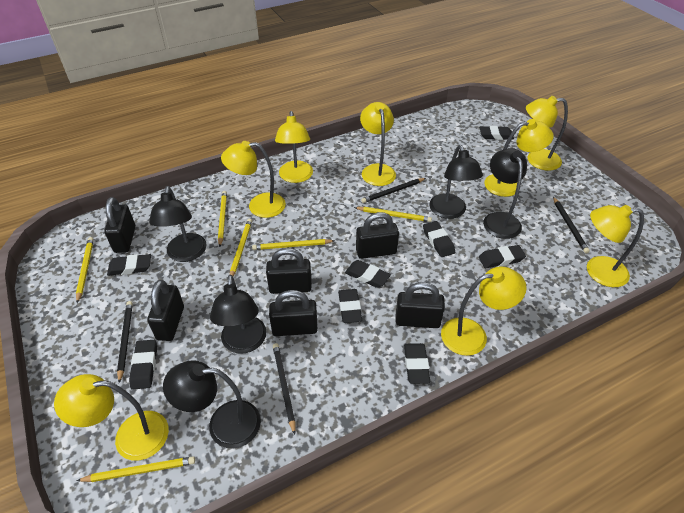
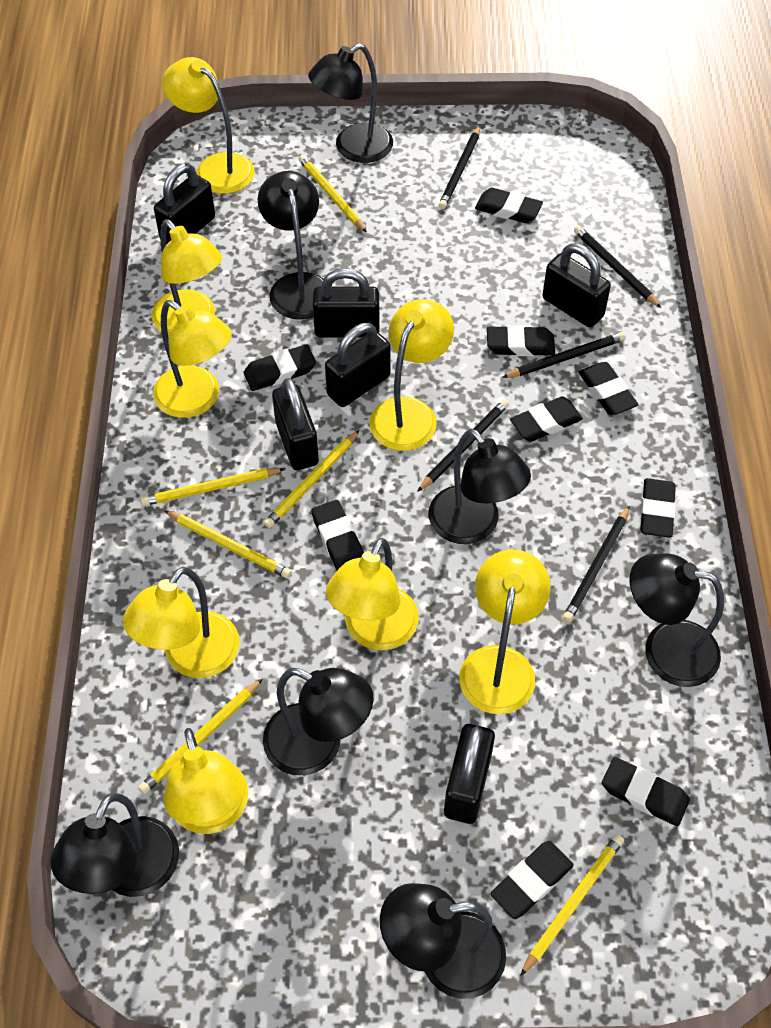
black eraser: [107,254,151,276] [129,340,157,390] [338,289,362,323] [345,260,391,288] [404,343,430,384] [423,221,455,257] [479,126,514,140] [479,245,526,268] = 8 -> [244,344,316,391] [311,500,364,570] [475,188,543,223] [487,325,555,356] [491,841,574,919] [510,397,583,442] [578,362,639,415] [602,757,690,826] [640,478,676,538] = 9
black lamp: [149,186,207,262] [163,360,261,449] [210,275,266,353] [429,145,483,219] [483,148,527,239] = 5 -> [50,793,179,897] [258,171,323,320] [263,668,374,776] [308,43,393,163] [380,883,506,999] [429,429,531,544] [630,553,724,687] = 7
black pencil: [117,301,133,383] [273,343,296,435] [361,178,426,203] [553,197,590,253] = 4 -> [417,399,509,492] [438,126,480,209] [502,332,626,378] [563,506,629,622] [574,226,661,308] = 5

